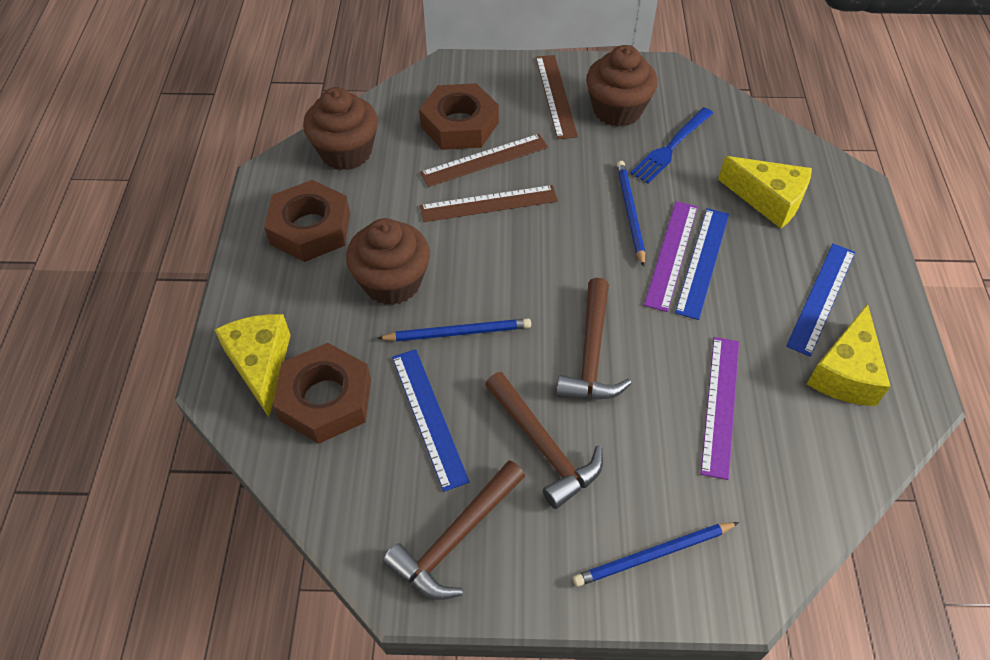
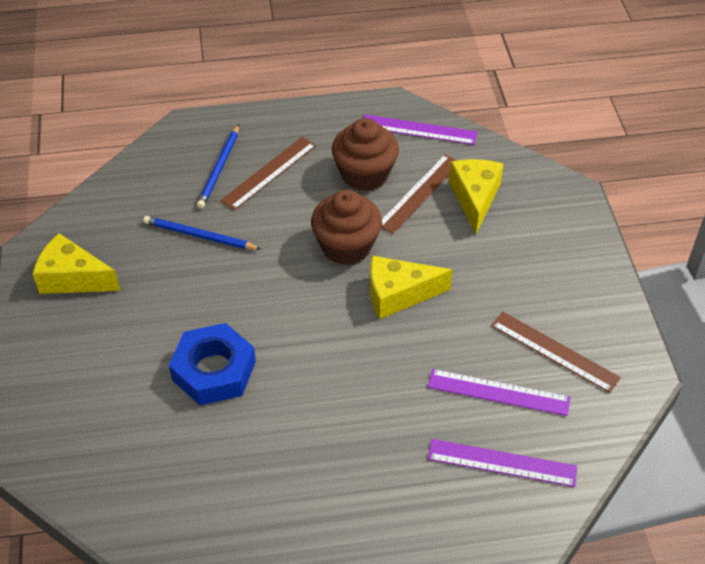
blue fork: [630,107,713,184] = 1 -> none = 0
blue nut: none = 0 -> [169,323,256,405] = 1
blue pencil: [377,318,531,341] [573,522,739,587] [617,161,645,267] = 3 -> [143,216,261,250] [197,125,239,208] = 2
blue ruler: [392,349,470,492] [675,208,729,320] [786,244,855,357] = 3 -> none = 0
brown cupcake: [303,87,378,170] [346,218,430,305] [586,45,658,127] = 3 -> [311,190,382,265] [332,118,399,191] = 2
brown hammer: [383,460,525,600] [485,372,603,509] [556,278,631,399] = 3 -> none = 0
brown nut: [264,180,350,262] [273,343,371,444] [419,83,499,150] = 3 -> none = 0
purple ruler: [644,201,698,312] [701,337,739,480] = 2 -> [364,114,477,145] [428,369,570,416] [428,439,577,487] = 3

